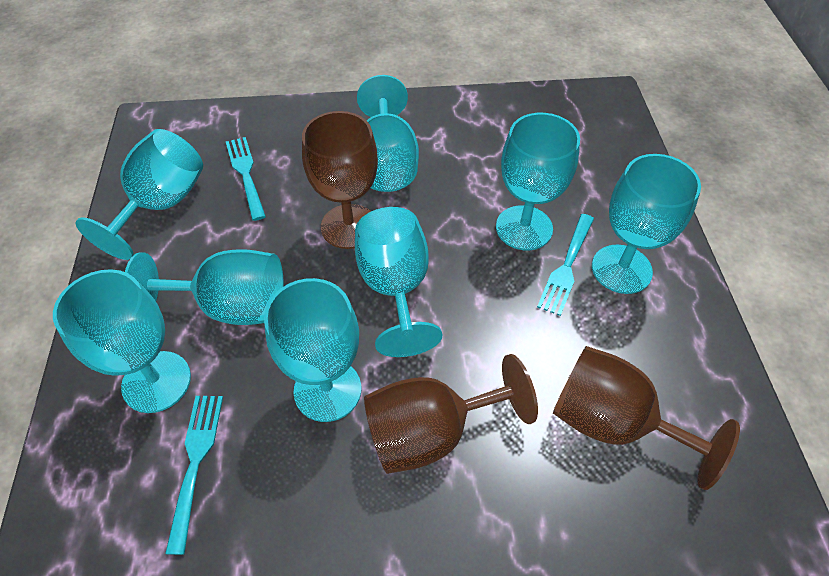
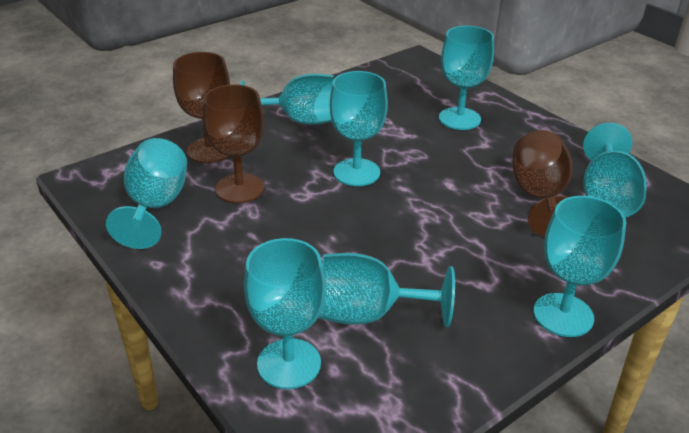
turquoise fork: [165,396,223,555] [226,137,266,221] [537,214,594,316] = 3 -> none = 0

